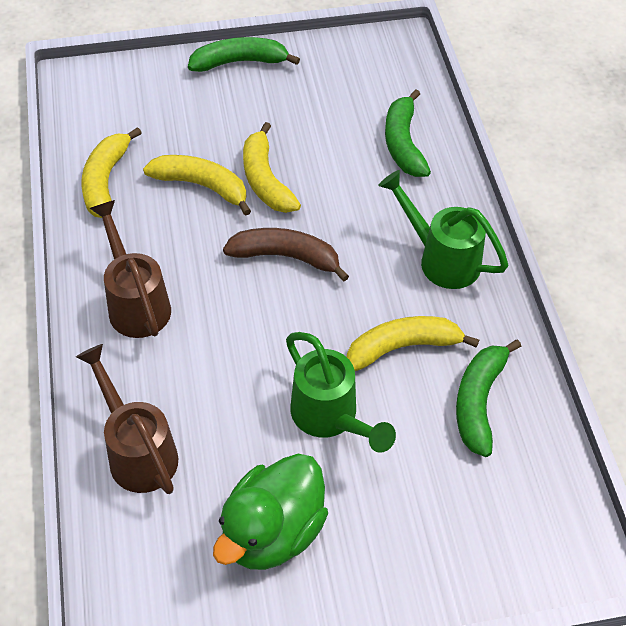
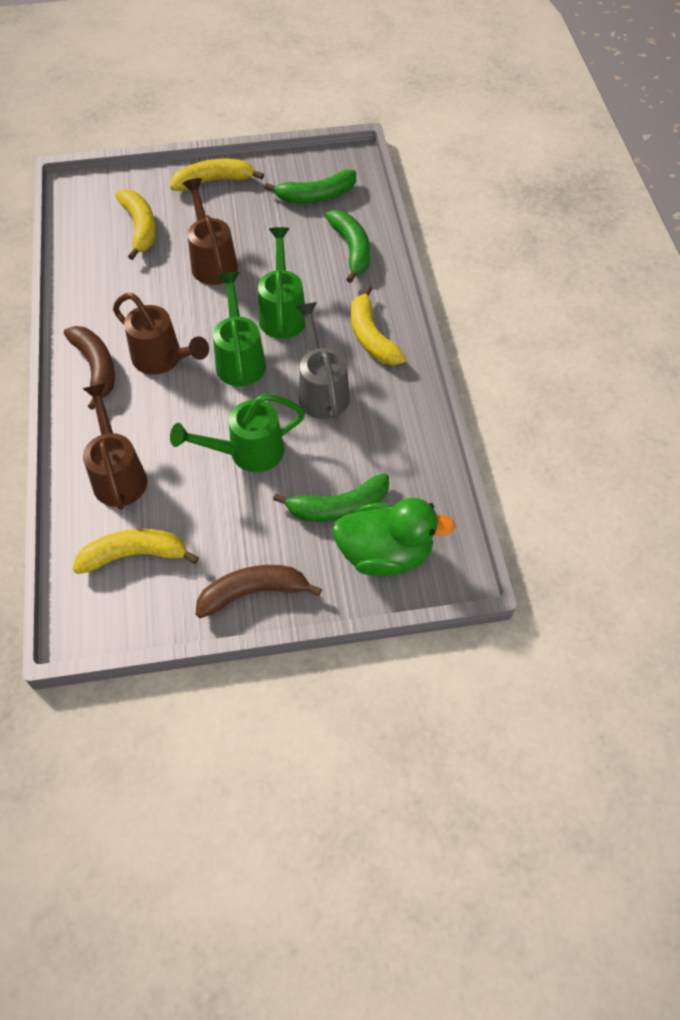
brown banana: [223,228,349,281] = 1 -> [64,326,115,410] [196,565,322,618] = 2
brown watering can: [76,344,178,494] [90,200,171,338] = 2 -> [82,383,147,510] [113,293,209,375] [182,178,238,285] = 3
green watering can: [286,332,396,453] [378,170,508,289] = 2 -> [170,394,305,472] [213,272,266,387] [258,227,306,339] = 3
grey watering can: none = 0 -> [295,302,350,419] = 1

